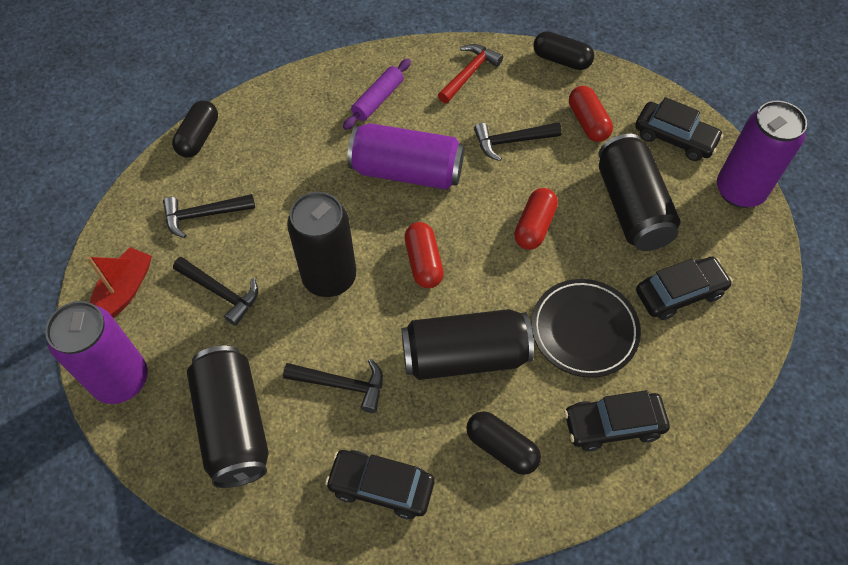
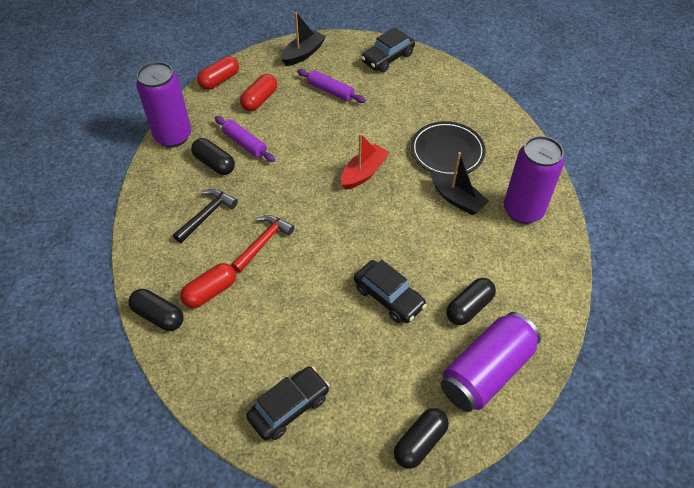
black boat: none = 0 -> [281,12,326,66] [431,152,489,215] = 2
black can: [187,345,269,488] [287,192,356,297] [401,309,534,380] [599,134,681,251] = 4 -> none = 0
black capsule: [172,100,218,158] [466,411,541,475] [533,31,594,70] = 3 -> [128,289,184,331] [191,138,235,175] [394,408,449,469] [446,278,496,325] = 4
black car: [325,450,434,519] [564,390,670,451] [635,97,724,161] [636,257,733,320] = 4 -> [246,367,329,440] [354,260,427,323] [361,27,415,72] = 3
black hammer: [163,194,255,238] [173,257,258,326] [283,359,383,413] [474,122,562,161] = 4 -> [173,189,238,243] = 1
purple rolling pin: [343,59,411,130] = 1 -> [215,116,275,162] [297,69,366,103] = 2

